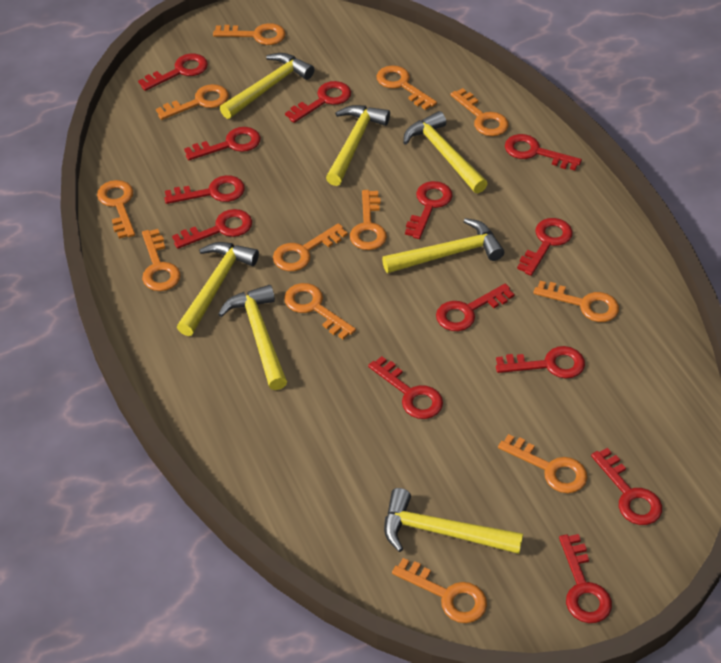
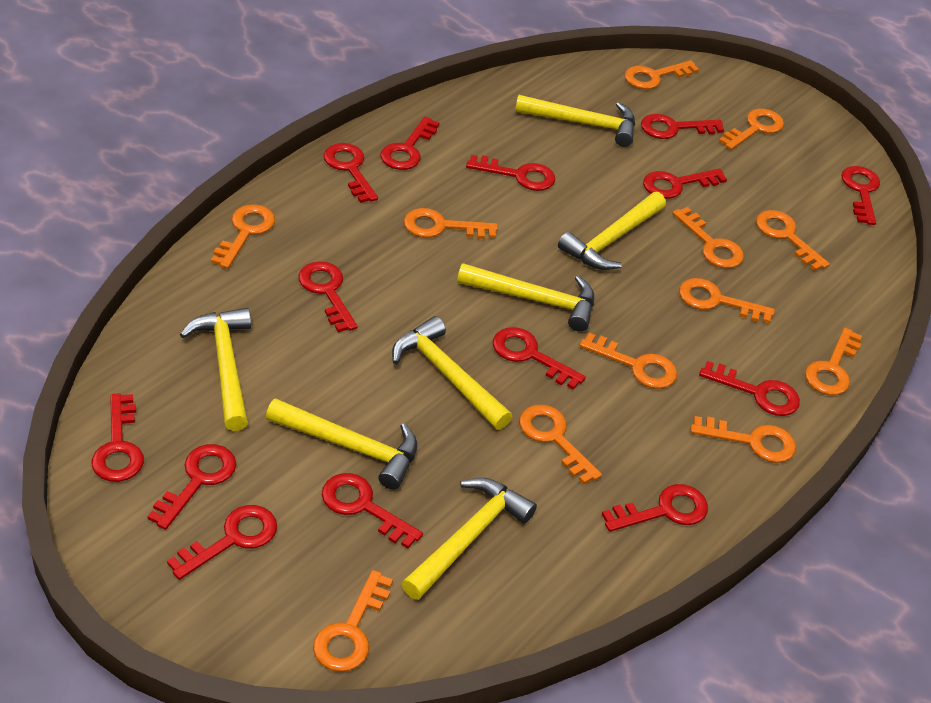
red key: [138,54,208,91] [164,175,245,204] [172,209,252,249] [184,127,261,160] [285,81,351,123] [368,356,443,419] [405,181,452,239] [436,283,514,331] [496,346,585,378] [505,134,582,170] [517,218,573,276] [559,534,612,623] [591,448,662,525] = 13 -> [92,393,144,482] [147,444,236,530] [167,505,277,580] [298,261,358,332] [322,473,423,549] [324,143,378,203] [380,117,439,170] [466,155,555,191] [493,327,586,390] [602,484,708,532] [641,114,724,139] [643,168,727,199] [699,361,800,416] [841,166,880,225] = 14

